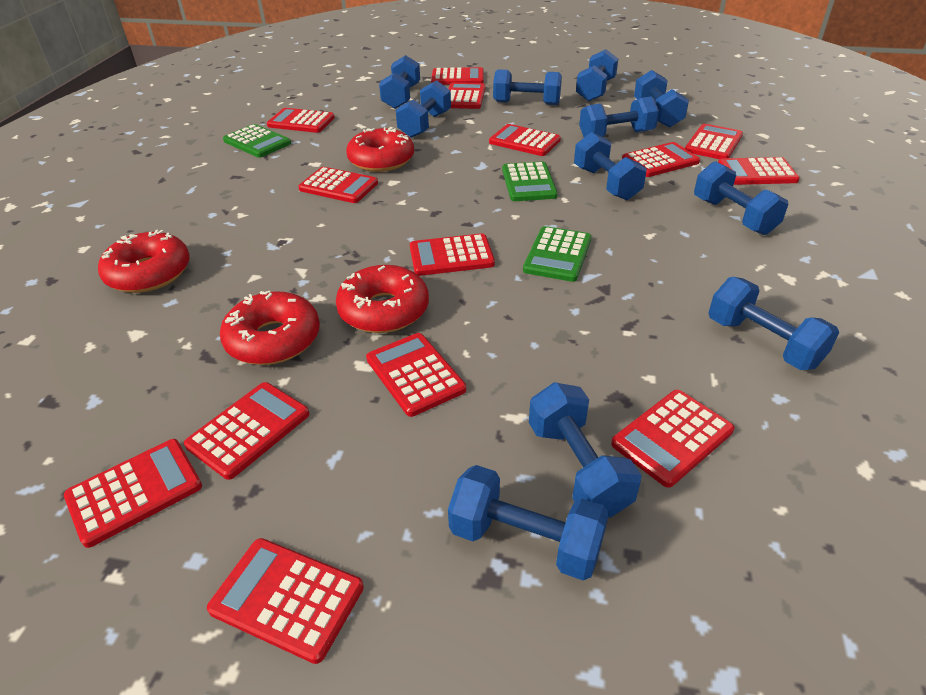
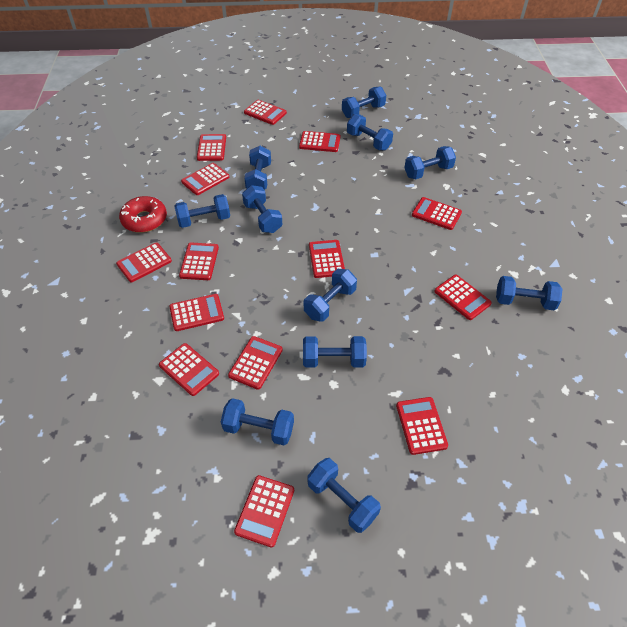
green calculator: [223,124,291,158] [502,161,558,201] [523,226,592,282] = 3 -> none = 0
red donut: [98,230,190,293] [220,291,320,365] [336,265,429,333] [346,127,414,172] = 4 -> [119,196,167,233] = 1

